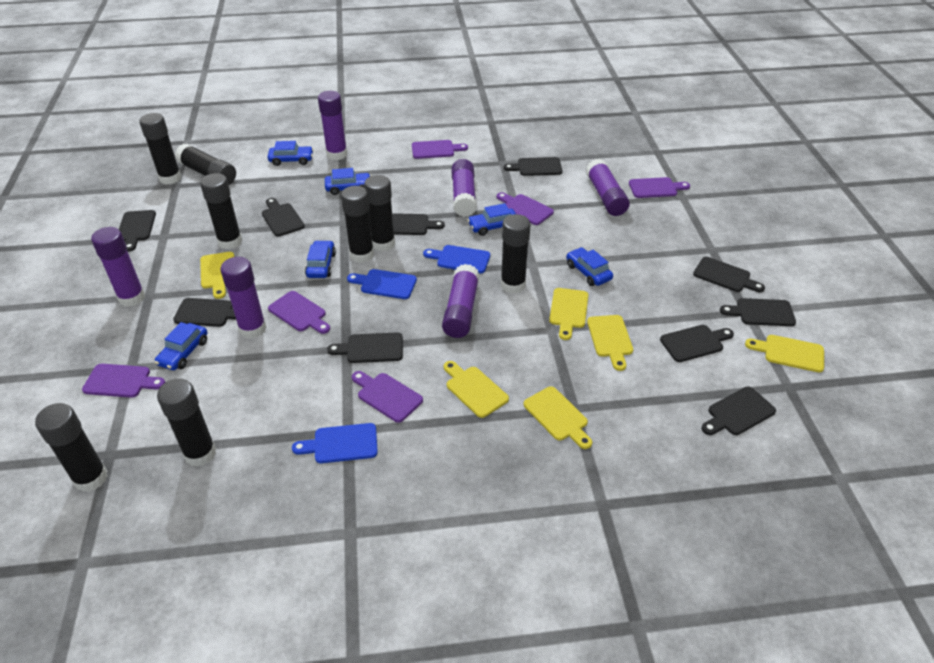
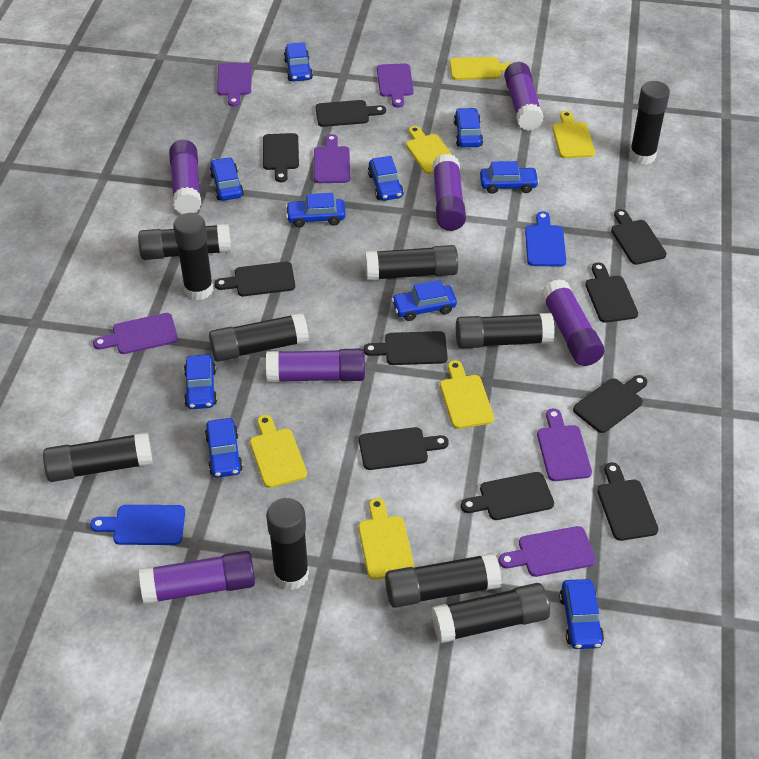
black glue stick: [35,403,108,492] [139,113,181,184] [157,379,216,467] [175,144,236,185] [200,173,242,250] [341,186,374,263] [364,175,395,251] [501,214,531,293] = 8 -> [43,432,153,482] [138,224,231,260] [173,213,213,300] [209,313,309,362] [266,498,309,590] [365,245,458,281] [385,552,501,608] [431,583,550,643] [456,313,555,349] [629,81,670,165] = 10
blue car: [155,322,208,370] [268,141,314,166] [305,240,336,278] [325,168,371,195] [467,203,516,236] [566,247,613,286] = 6 -> [184,355,217,409] [205,418,243,478] [210,157,244,201] [284,42,313,81] [286,193,345,227] [368,156,404,201] [392,280,457,321] [454,108,483,147] [480,161,539,194] [559,579,604,649] = 10
blue cutting board: [292,423,378,463] [347,269,417,299] [423,245,490,274] = 3 -> [90,505,185,545] [525,211,566,267] = 2

